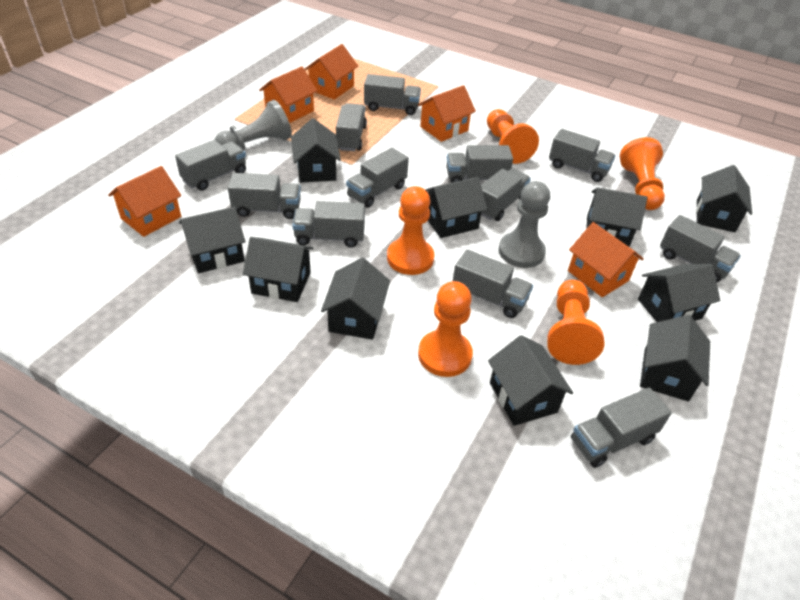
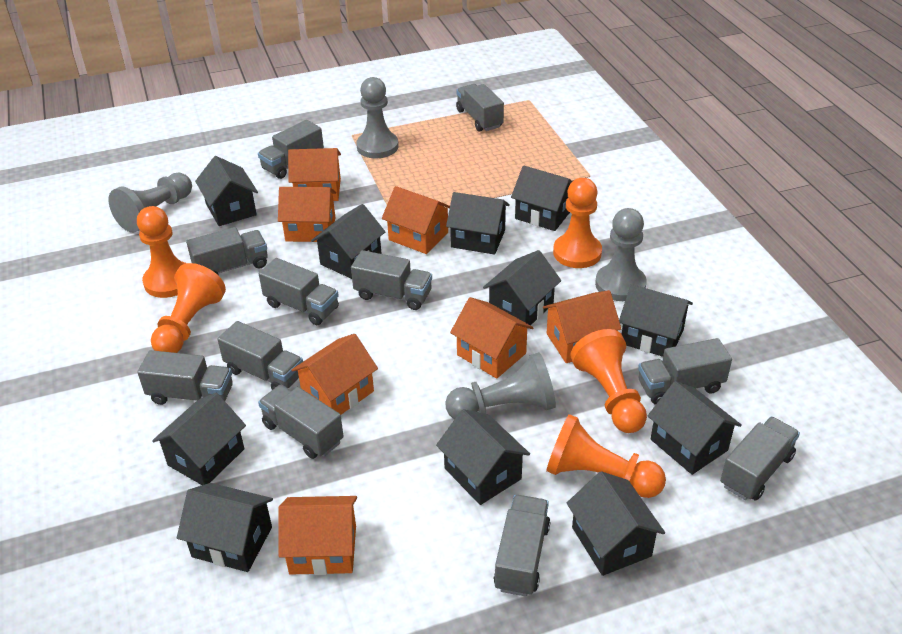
black house: [179,207,245,273] [243,237,314,302] [291,118,341,183] [321,258,390,340] [425,177,487,238] [488,335,573,426] [586,187,647,247] [638,264,720,322] [640,315,710,402] [696,165,752,232] = 10 -> [152,392,246,485] [177,483,273,572] [195,156,258,226] [311,204,385,279] [436,409,530,505] [446,192,510,255] [483,250,561,325] [511,166,573,231] [567,471,665,576] [619,284,693,357] [648,381,742,475] = 11
grey pawn: [215,100,292,150] [499,181,550,268] = 2 -> [109,173,192,233] [356,77,399,158] [445,352,556,419] [595,208,647,301] = 4
grey truck: [175,140,246,191] [228,173,301,219] [292,201,365,248] [336,103,367,151] [346,148,409,208] [364,74,421,115] [446,145,513,183] [453,249,533,318] [481,168,531,221] [549,129,616,182] [571,388,672,468] [660,215,741,282] = 12 -> [137,350,233,405] [186,227,268,276] [217,321,303,390] [258,120,324,179] [258,385,344,459] [259,258,339,325] [351,250,432,310] [456,84,504,132] [494,495,550,597] [638,338,732,405] [720,417,800,500] = 11
orange house: [108,166,181,237] [259,66,317,123] [305,44,358,100] [418,85,476,142] [568,222,644,297] = 5 -> [278,187,336,242] [278,496,357,575] [288,148,341,201] [291,334,378,415] [382,186,450,254] [450,297,534,379] [543,290,621,363] = 7

